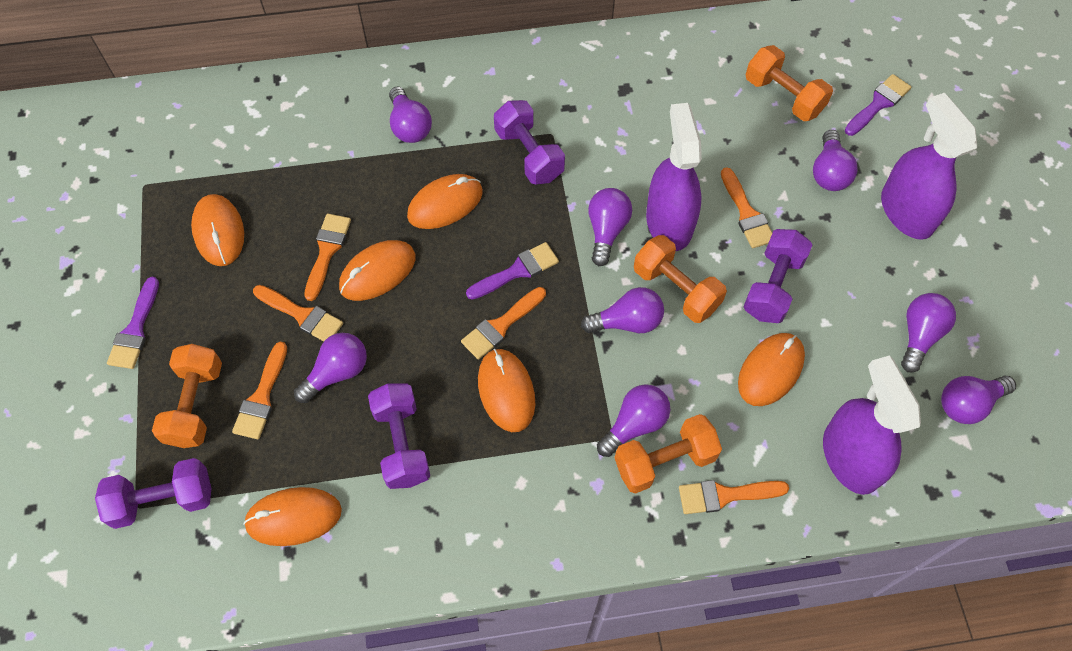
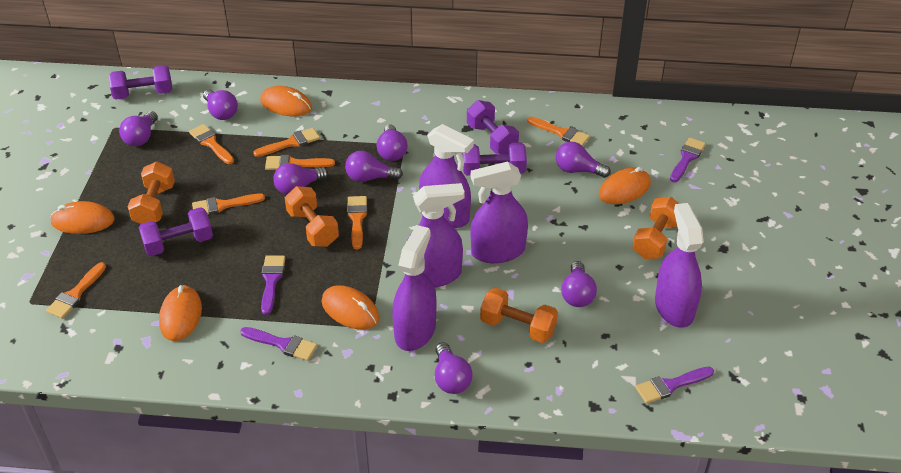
orange brush: [232,342,287,439] [253,285,343,341] [304,214,351,301] [461,287,546,360] [679,480,789,514] [721,167,772,248] = 6 -> [46,262,106,319] [189,124,234,164] [192,193,265,215] [253,128,320,157] [265,155,335,170] [347,196,367,249] [527,117,590,146] = 7
orange mouse: [191,194,244,266] [243,487,342,546] [339,240,415,301] [407,174,483,229] [478,349,535,432] [738,333,805,406] = 6 -> [50,201,115,234] [159,285,202,341] [260,86,312,116] [322,285,379,330] [599,167,651,204] = 5
purple brush: [107,277,159,369] [466,242,559,299] [845,74,911,136] = 3 -> [240,327,317,361] [261,255,285,315] [635,367,714,404] [670,138,706,182] = 4
purple spray bottle: [646,103,702,251] [823,355,921,495] [881,93,977,240] = 3 -> [392,225,437,351] [408,183,465,288] [419,124,474,228] [471,161,528,263] [655,203,704,328] = 5

